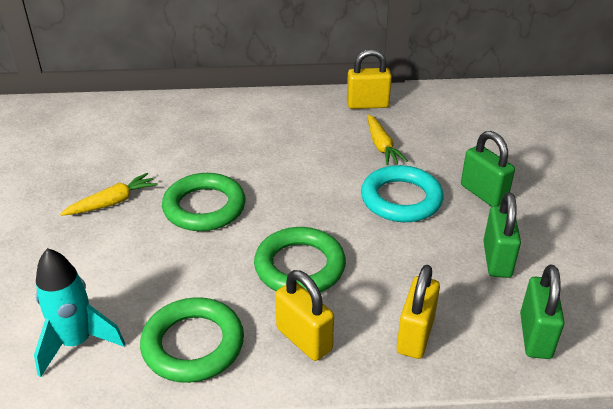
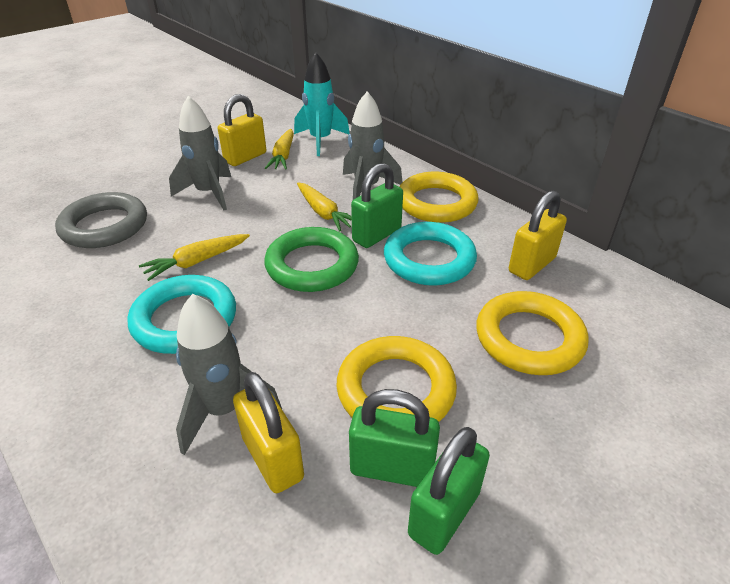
green ring: [140,297,244,383] [162,173,246,231] [254,227,346,292] = 3 -> [264,227,359,292] = 1
grey ring: none = 0 -> [55,192,147,248] = 1
grey rocket: none = 0 -> [169,96,231,210] [176,294,282,455] [343,91,402,200] = 3
turquoise ring: [361,165,443,222] = 1 -> [128,275,236,354] [384,222,477,285] = 2
yellow carrot: [60,173,158,216] [367,114,408,165] = 2 -> [139,234,250,281] [265,129,294,170] [297,183,352,232] = 3
yellow ring: none = 0 -> [336,336,457,422] [399,172,479,223] [476,291,589,375] = 3

